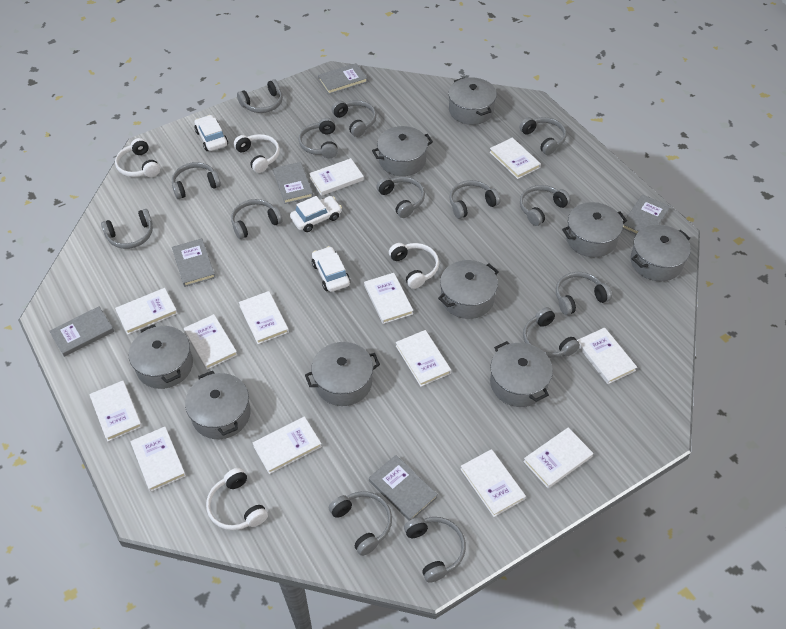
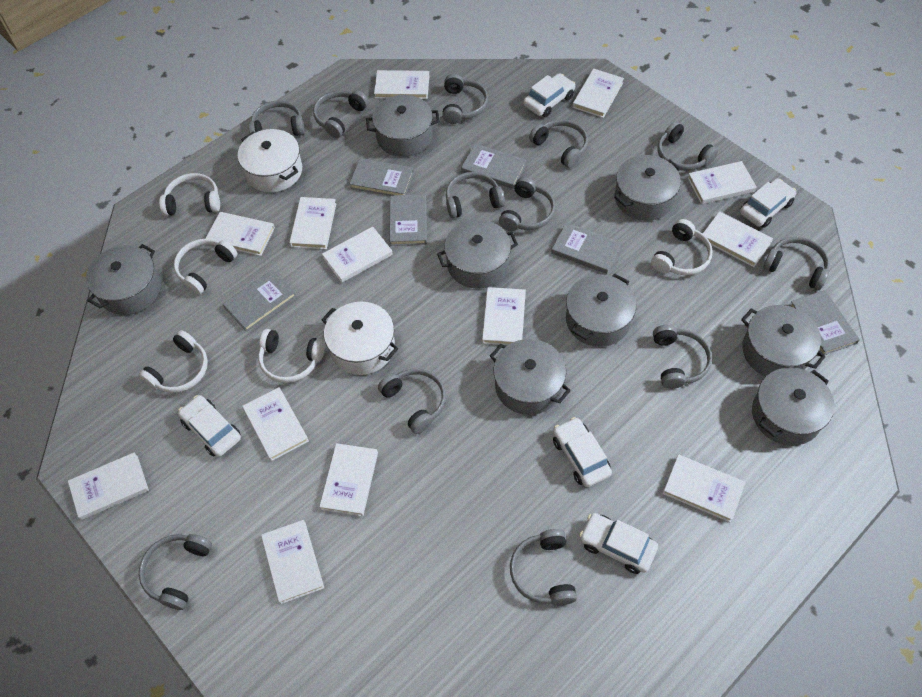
grey headphones: [101,209,153,249] [172,162,221,199] [231,199,282,239] [237,79,283,113] [299,118,338,158] [329,491,392,556] [332,100,376,137] [376,177,425,218] [404,517,466,583] [450,180,500,219] [520,117,566,155] [520,185,571,226] [523,307,580,358] [556,272,612,315] = 14 -> [139,534,212,610] [248,101,305,136] [313,90,369,138] [378,369,446,434] [442,74,488,124] [446,172,505,218] [499,177,555,231] [510,529,577,606] [529,119,588,168] [653,325,712,389] [657,121,718,171] [763,237,829,290] = 12
grey pot: [129,324,193,389] [185,371,251,439] [305,342,380,406] [372,126,433,176] [438,260,499,319] [448,77,497,125] [490,341,553,407] [562,202,627,257] [631,225,691,281] = 9 -> [86,244,161,315] [366,95,440,157] [437,220,518,289] [490,339,571,415] [566,274,636,347] [614,155,681,221] [741,305,825,376] [752,367,834,446] = 8
white car: [194,115,228,151] [290,196,342,232] [312,246,350,292] = 3 -> [178,395,241,457] [523,73,575,117] [553,417,612,487] [579,513,658,574] [740,178,796,228] = 5
white headphones: [115,138,160,177] [206,468,268,530] [234,134,280,173] [389,243,439,289] = 4 -> [138,330,208,393] [159,173,220,216] [174,239,238,295] [258,329,325,383] [651,219,712,275] = 5
white pot: none = 0 -> [238,129,302,193] [322,302,399,375] = 2

